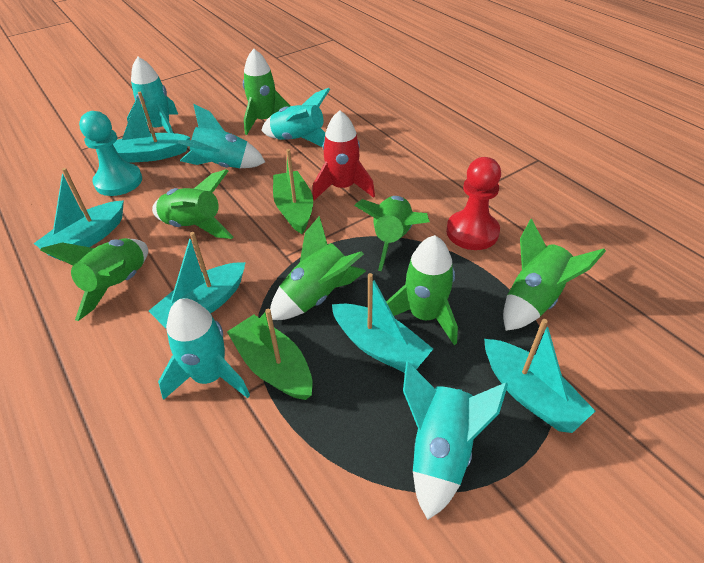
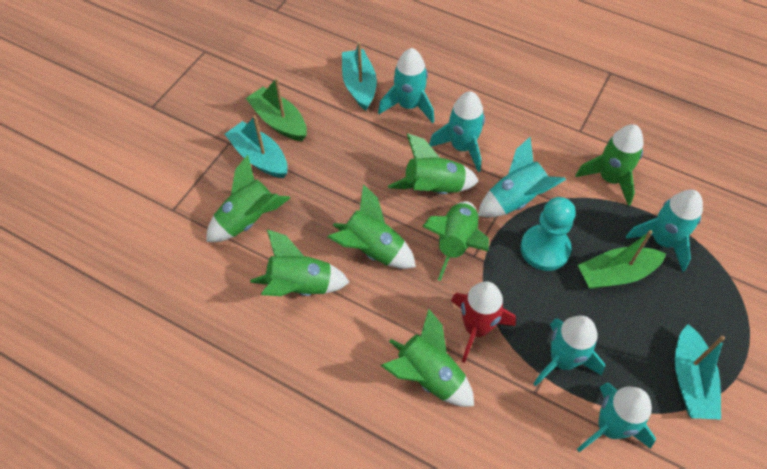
red pawn: [446,157,501,250] = 1 -> none = 0
turquoise boat: [33,168,124,261] [113,92,190,163] [149,232,246,328] [332,273,433,373] [484,319,595,433] = 5 -> [225,115,288,178] [342,42,377,111] [675,324,725,420] = 3
turquoise rocket: [127,57,178,133] [158,298,250,400] [178,103,265,168] [261,88,330,147] [403,361,508,520] = 5 -> [378,48,434,123] [429,91,485,172] [478,137,566,217] [533,316,605,386] [577,383,656,452] [626,190,703,272] = 6

